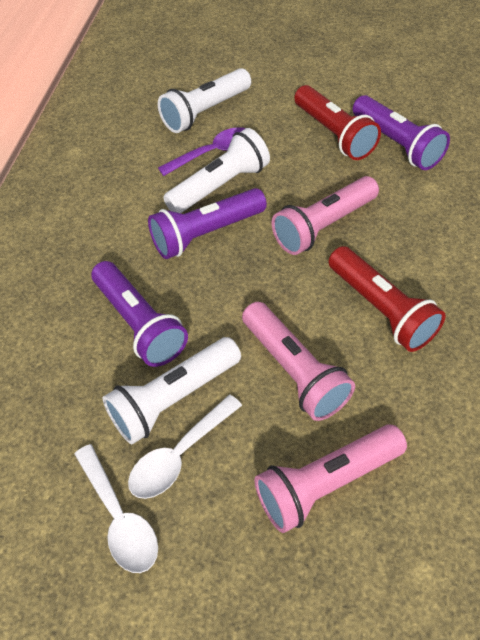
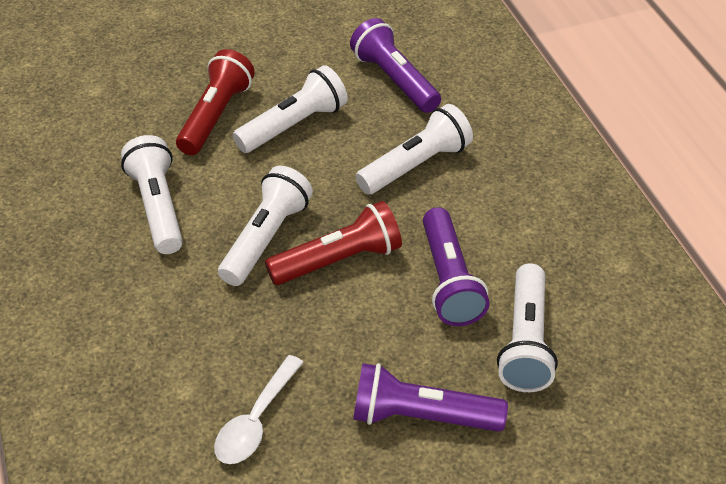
pink flashlight: [242,302,355,421] [255,424,407,533] [272,176,379,255] = 3 -> none = 0
purple spoon: [158,127,246,176] = 1 -> none = 0
white flashlight: [103,337,241,444] [158,68,251,133] [163,128,270,213] = 3 -> [121,135,183,254] [218,166,313,286] [233,65,348,153] [356,104,473,195] [497,263,558,392] = 5
white spoon: [75,444,158,573] [128,395,242,499] = 2 -> [214,355,304,464] = 1

